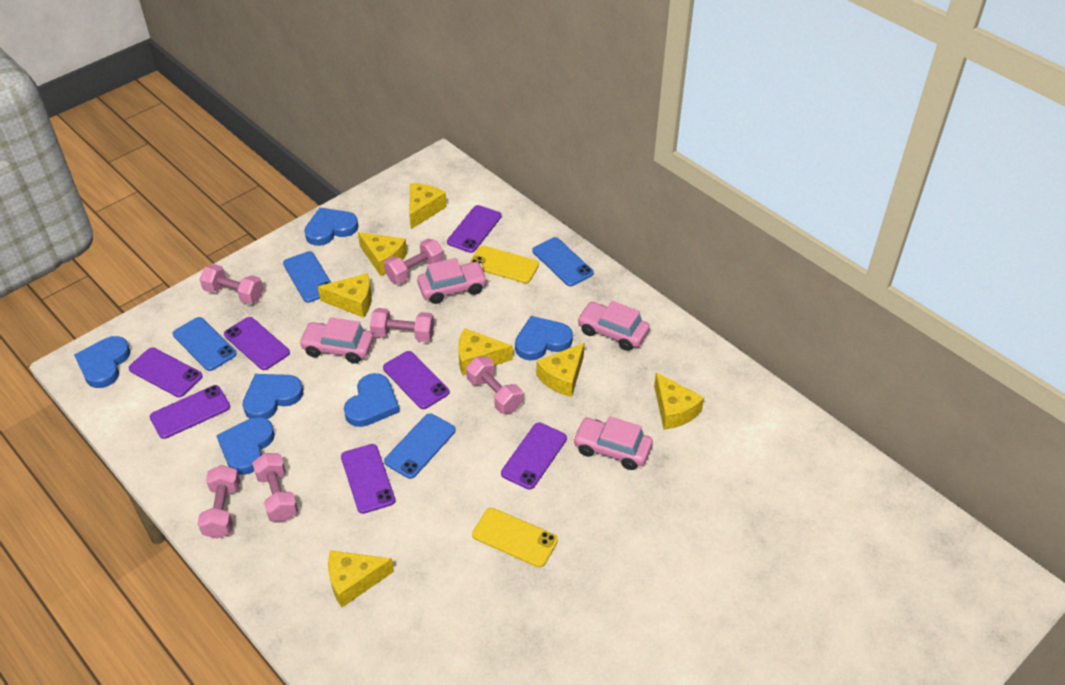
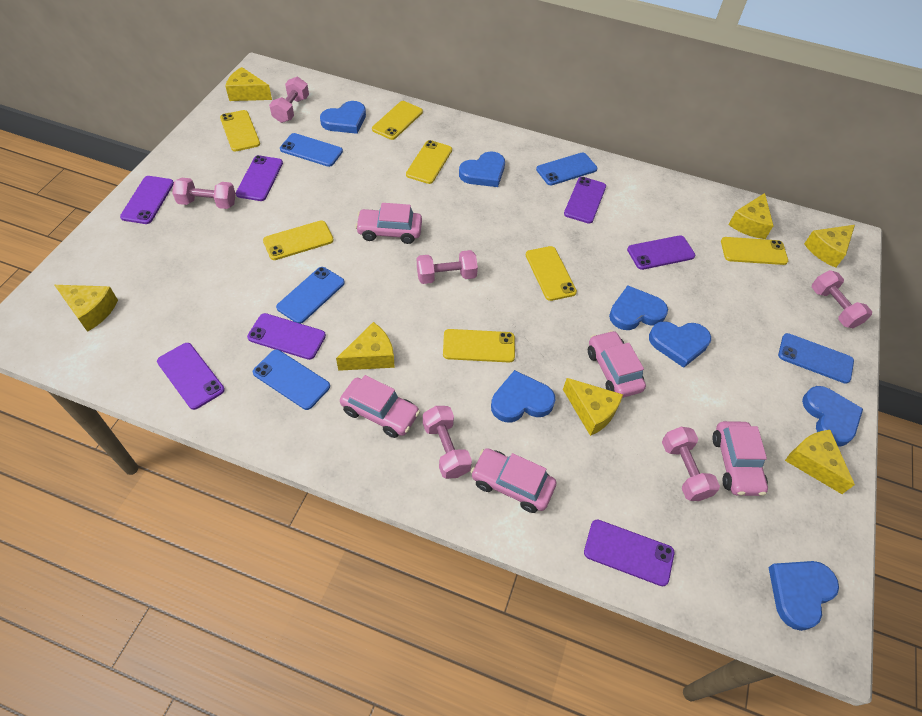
blue heart: [74,336,131,388] [216,417,275,475] [243,374,303,419] [304,208,359,246] [344,373,400,427] [515,316,573,361] = 6 -> [320,101,366,134] [459,152,505,187] [491,370,556,422] [609,285,668,330] [649,321,711,368] [768,561,839,631] [802,386,863,447] = 7
blue phone: [173,317,237,371] [283,251,331,303] [384,413,456,479] [533,237,593,286] = 4 -> [253,350,330,410] [276,267,345,324] [280,133,343,167] [536,152,598,185] [778,333,854,384] = 5
pink car: [299,317,374,364] [417,258,488,304] [573,416,653,470] [577,301,650,351] = 4 -> [340,375,420,438] [355,203,422,244] [471,448,556,513] [588,330,646,398] [713,421,768,496] = 5
yellow phone: [469,246,539,283] [472,508,558,568] = 2 -> [220,110,260,151] [263,220,334,260] [372,101,423,140] [406,140,452,184] [443,329,515,363] [526,246,577,301] [721,237,788,265] = 7

